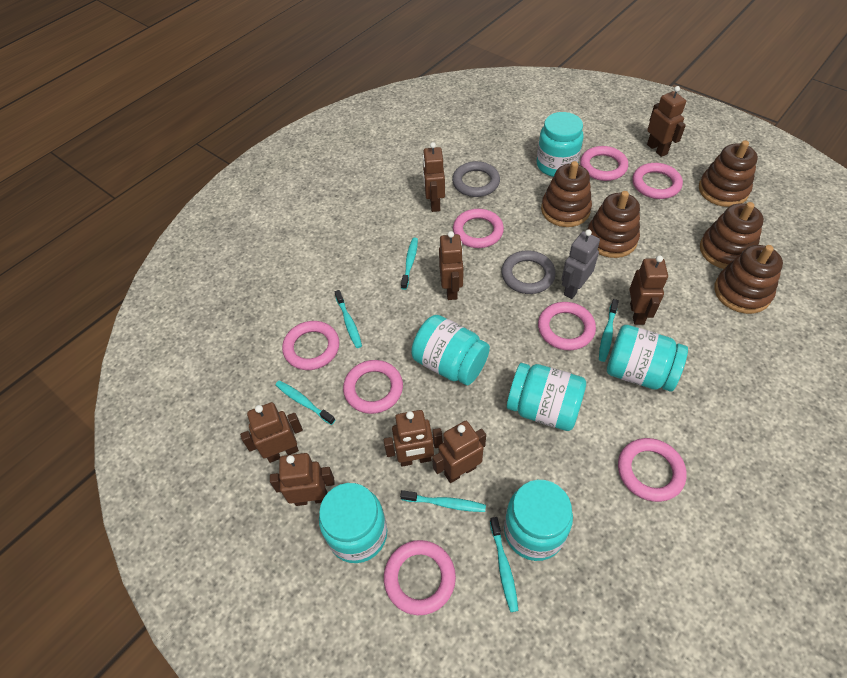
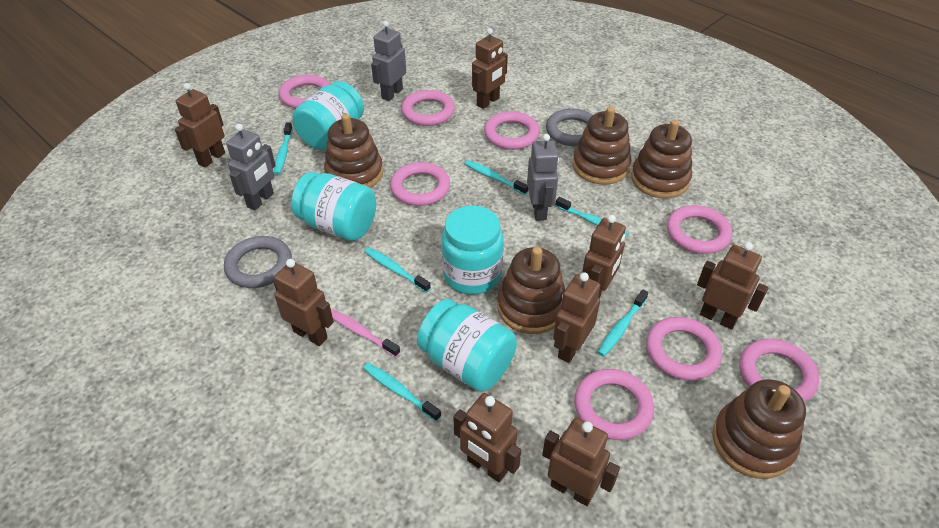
grey robot: [562,229,600,299] = 1 -> [226,124,276,210] [371,21,406,101] [527,134,559,221] = 3
pink toothbrush: none = 0 -> [331,309,400,357] = 1
turquoise jar: [319,483,387,563] [411,315,490,385] [504,480,573,561] [507,363,586,431] [537,112,584,177] [607,325,688,391] = 6 -> [291,172,376,241] [292,81,364,150] [417,299,517,392] [441,206,504,295] = 4

